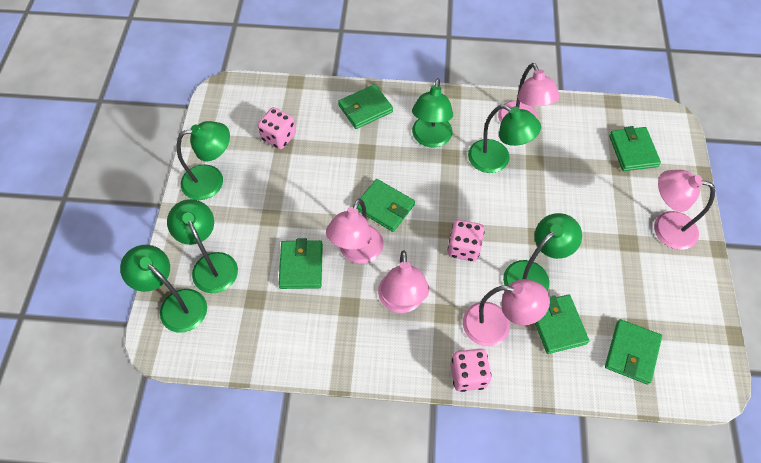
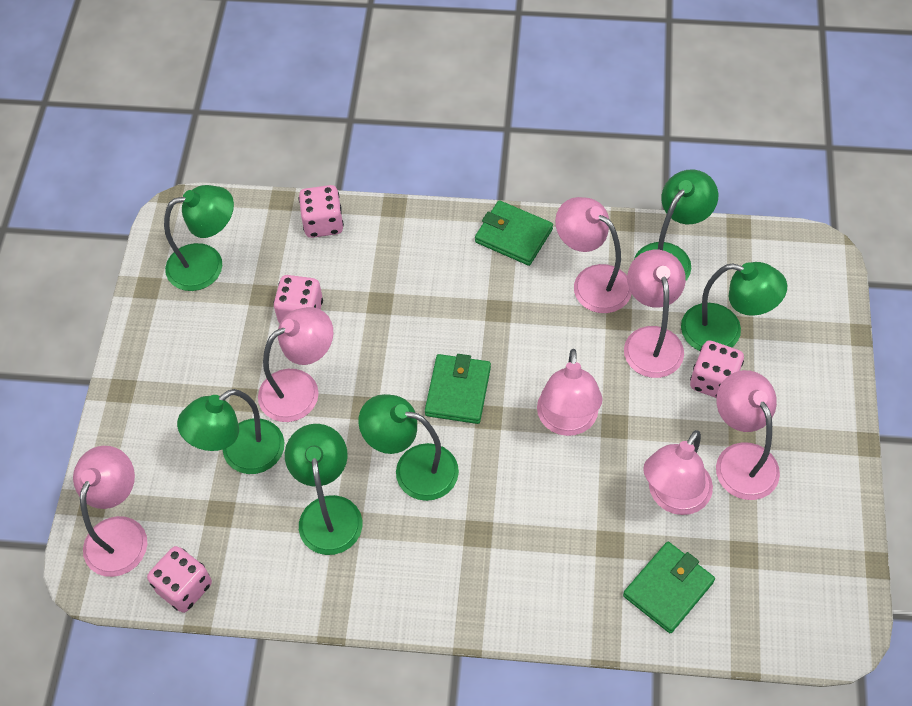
green wallet: [278,238,323,289] [338,84,393,129] [357,179,415,232] [535,294,589,354] [605,319,662,385] [609,126,661,171] = 6 -> [425,354,491,424] [475,200,553,266] [623,542,715,633] = 3
pink dice: [258,107,296,149] [447,220,485,262] [450,349,492,392] = 3 -> [147,546,212,613] [273,275,323,323] [298,185,344,238] [690,341,744,398] = 4
pink lamp: [326,199,384,263] [378,250,429,313] [463,279,550,346] [498,63,560,123] [654,170,715,250] = 5 -> [73,446,147,577] [258,307,333,422] [537,349,603,436] [555,197,632,313] [624,250,686,378] [643,430,713,515] [716,370,780,500] = 7

